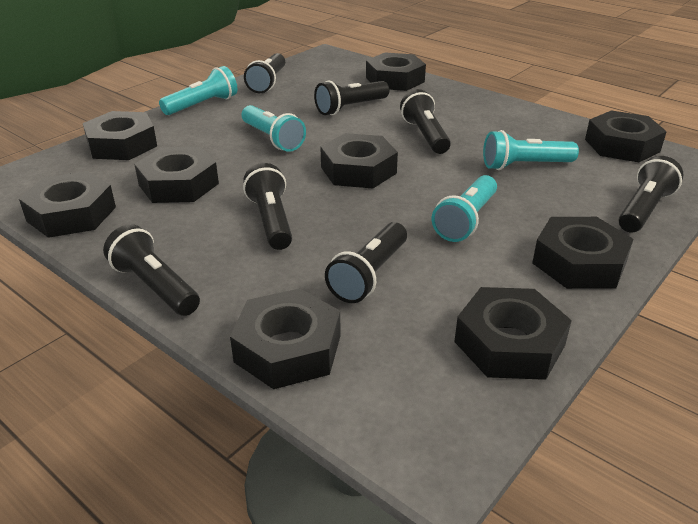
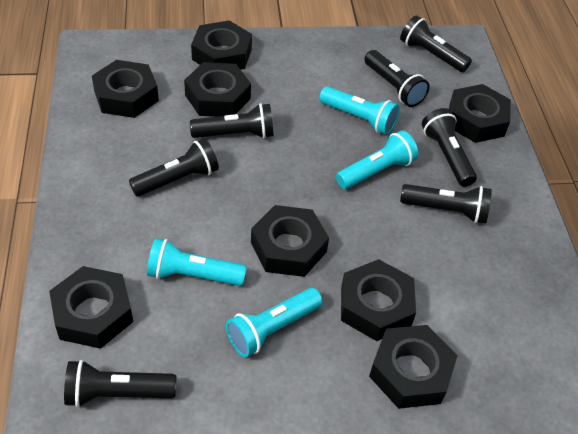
black nut: [19,171,116,238] [83,111,157,160] [134,147,219,203] [230,288,341,389] [320,133,398,188] [366,52,426,91] [454,287,572,380] [532,217,633,289] [585,110,667,162] = 9 -> [49,266,133,349] [92,60,159,118] [184,62,251,117] [191,20,252,70] [251,205,329,277] [341,259,416,341] [369,325,458,409] [449,84,511,143] = 8

